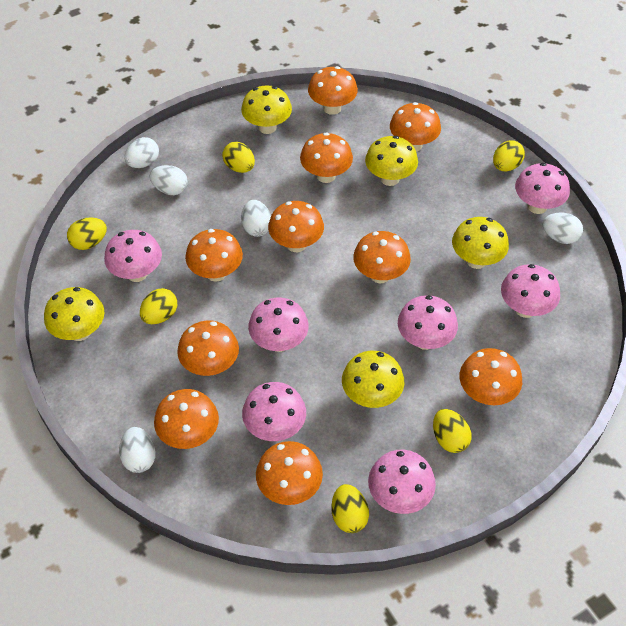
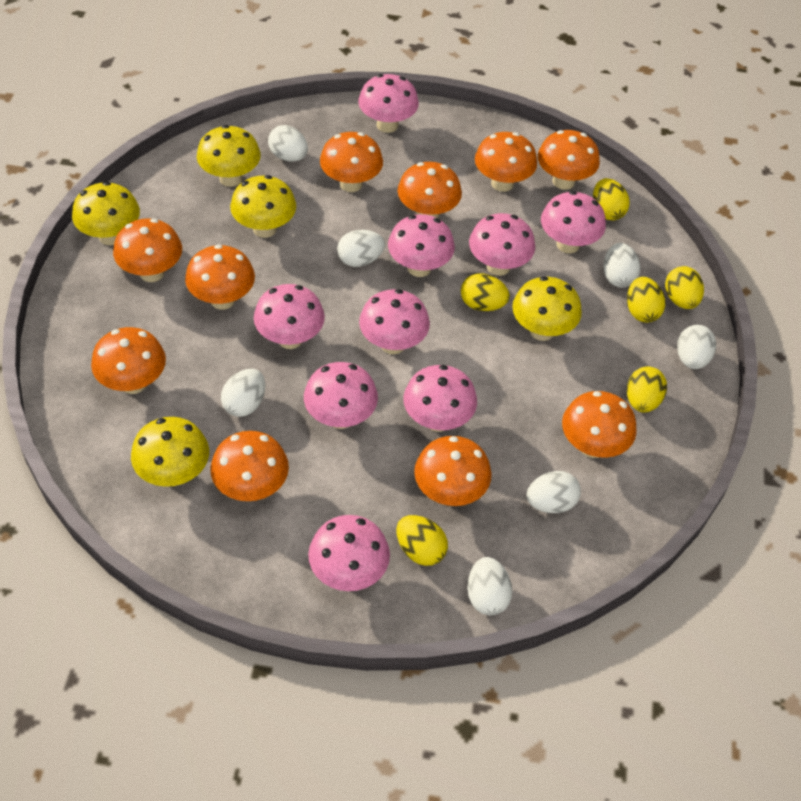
pink mushroom: [104,230,162,282] [242,382,306,441] [248,298,309,352] [368,450,436,514] [398,295,458,350] [501,264,560,318] [515,163,570,214] = 7 -> [254,284,325,349] [304,362,378,429] [308,515,390,591] [358,74,419,133] [359,289,430,354] [388,214,455,277] [403,365,477,432] [469,213,535,276] [541,191,606,253] = 9
white egg: [119,427,156,473] [124,137,159,168] [150,165,188,195] [241,200,271,237] [542,213,583,244] = 5 -> [221,369,265,417] [268,125,308,162] [337,230,385,267] [467,557,512,616] [526,471,581,513] [603,243,640,288] [677,325,716,369] = 7

